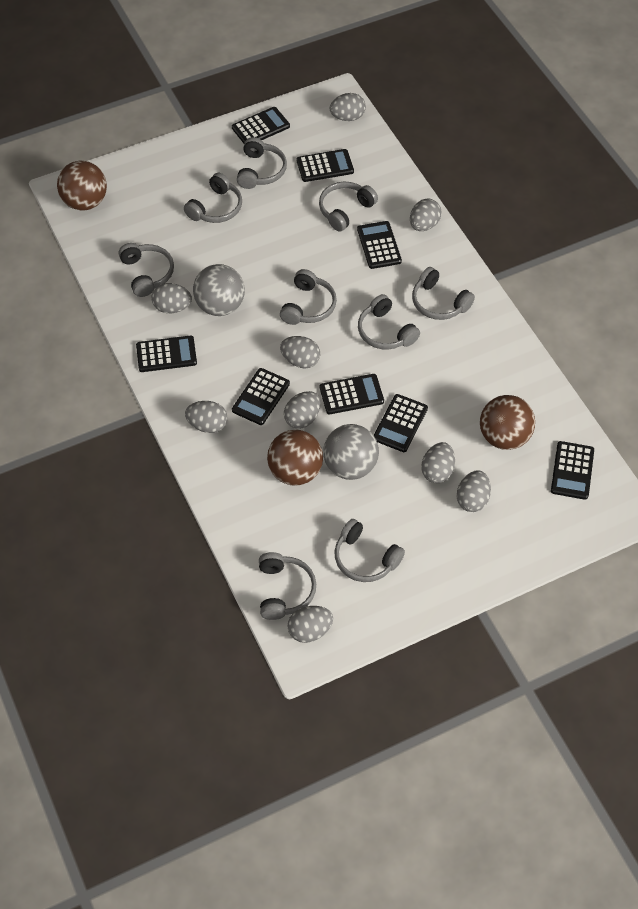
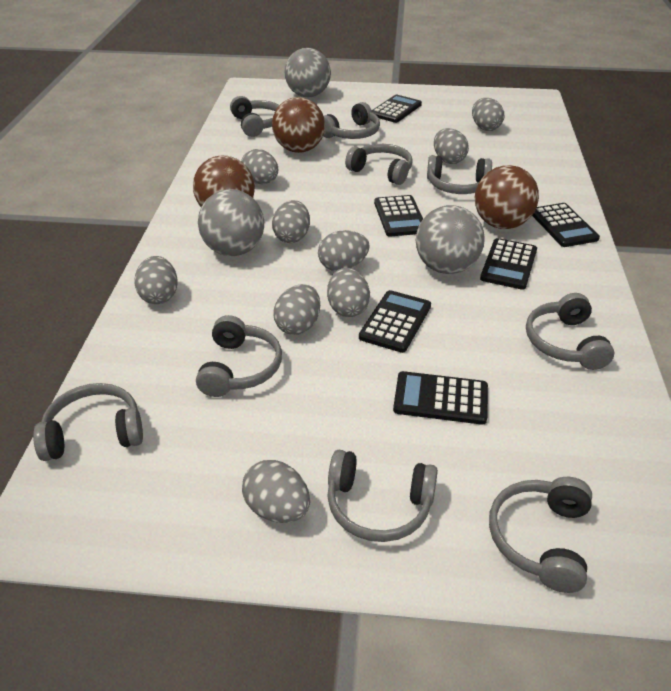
black calculator: [136,336,197,372] [232,107,290,143] [232,368,290,425] [296,149,354,182] [320,374,384,414] [357,221,402,269] [373,394,428,452] [551,441,594,500] = 8 -> [359,290,431,353] [372,95,422,123] [374,195,423,237] [393,371,488,425] [480,238,537,290] [532,203,600,247] = 6
grey ball: [193,264,245,316] [323,424,379,480] = 2 -> [198,189,264,256] [285,48,331,97] [416,205,485,274] = 3

